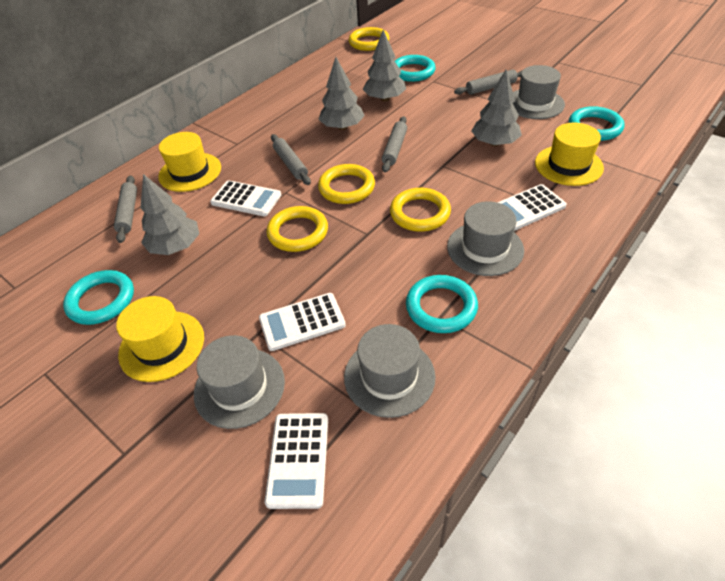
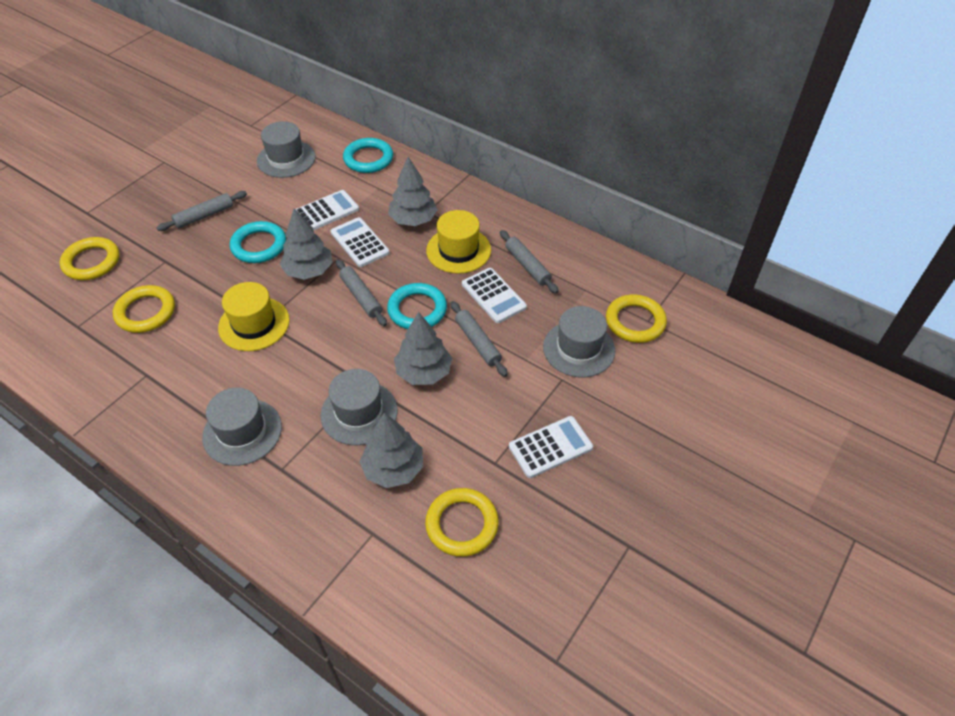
turquoise ring: [63,270,134,325] [395,55,436,82] [406,275,478,333] [569,106,625,141] = 4 -> [230,221,286,263] [343,138,393,173] [387,283,447,329] = 3
yellow hat: [116,296,204,382] [158,132,221,192] [535,123,604,186] = 3 -> [218,282,290,351] [426,210,491,274] = 2

